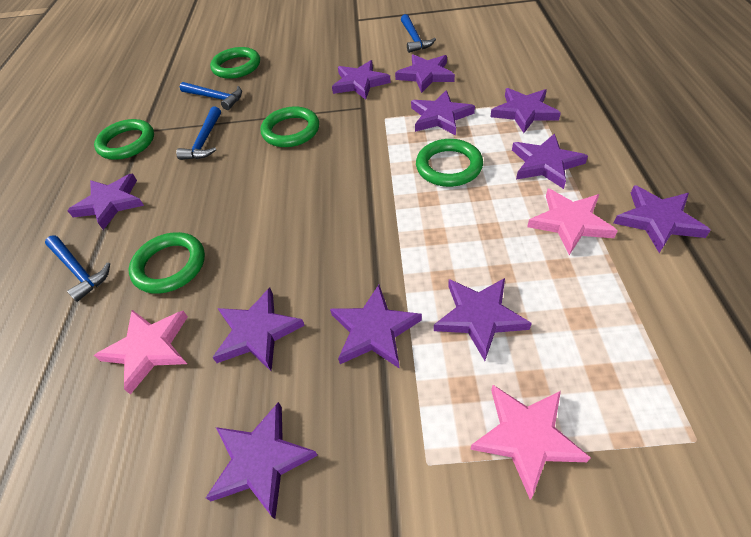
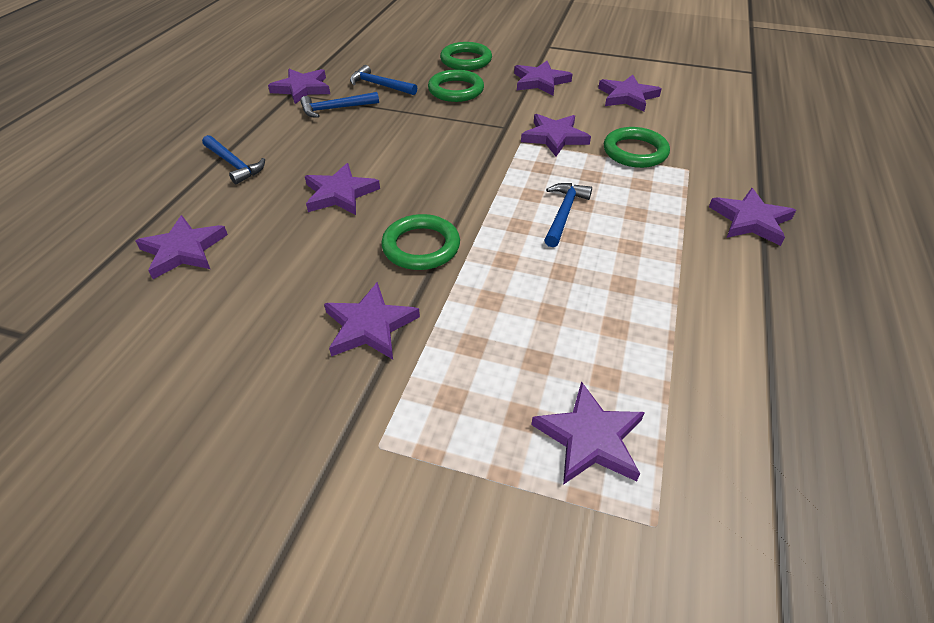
green ring: [94,119,154,160] [129,232,205,294] [210,47,260,79] [260,106,319,147] [416,139,483,187] = 5 -> [381,214,460,270] [428,70,484,102] [440,42,492,70] [604,127,670,168] = 4
pink star: [94,310,188,395] [470,385,591,500] [527,189,618,255] = 3 -> none = 0
purple star: [67,173,144,230] [206,402,318,519] [212,287,305,371] [330,285,422,369] [332,60,391,100] [395,54,455,93] [411,90,475,135] [434,278,532,361] [490,88,561,133] [512,133,588,189] [614,185,711,253] = 11 -> [136,215,228,279] [268,69,330,104] [305,163,380,215] [324,282,420,360] [514,61,573,96] [521,114,591,156] [532,381,645,485] [598,75,661,112] [709,188,796,246] = 9

